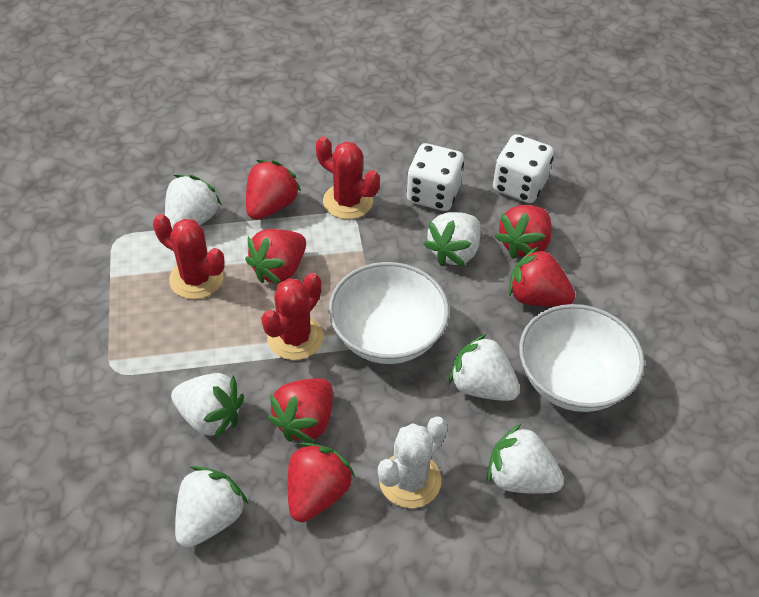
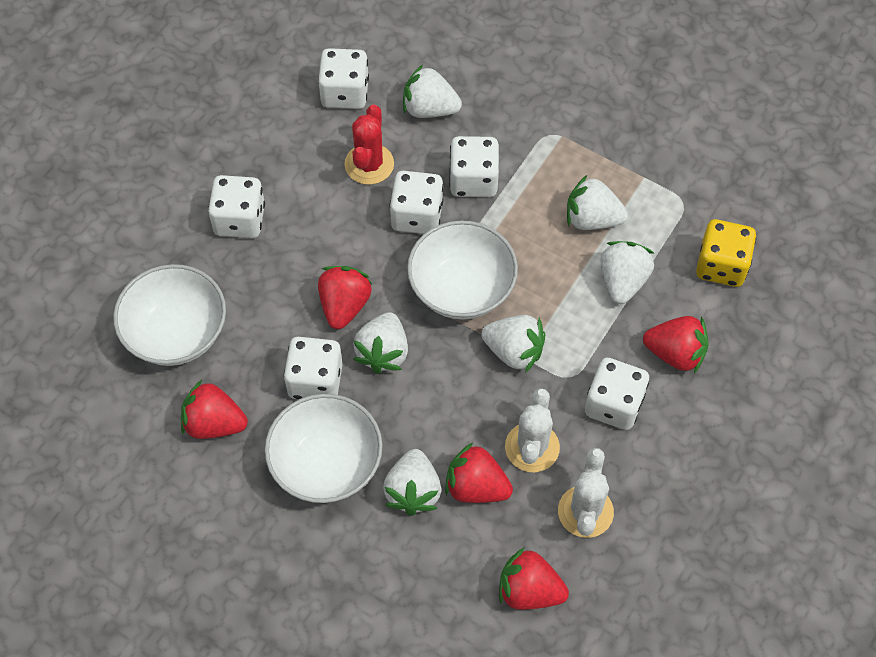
red cactus: [153,214,225,299] [261,273,323,360] [316,136,380,219] = 3 -> [344,104,394,185] = 1
red strawberry: [245,229,306,284] [246,160,301,220] [268,378,333,444] [287,443,355,522] [495,205,552,259] [509,247,575,307] = 6 -> [181,380,248,439] [318,266,372,329] [445,443,513,503] [499,548,569,610] [643,316,709,373] = 5
white bowl: [328,262,449,364] [519,304,645,412] = 2 -> [113,264,226,366] [265,394,383,503] [407,220,518,320] = 3
white cactus: [378,417,447,508] = 1 -> [505,388,560,472] [558,448,614,538] = 2
white dice: [407,143,464,211] [493,134,554,203] = 2 -> [208,175,265,238] [284,337,343,399] [318,48,369,109] [390,171,444,234] [449,136,499,197] [585,358,649,430] = 6
yellow dice: none = 0 -> [696,219,756,287] = 1

